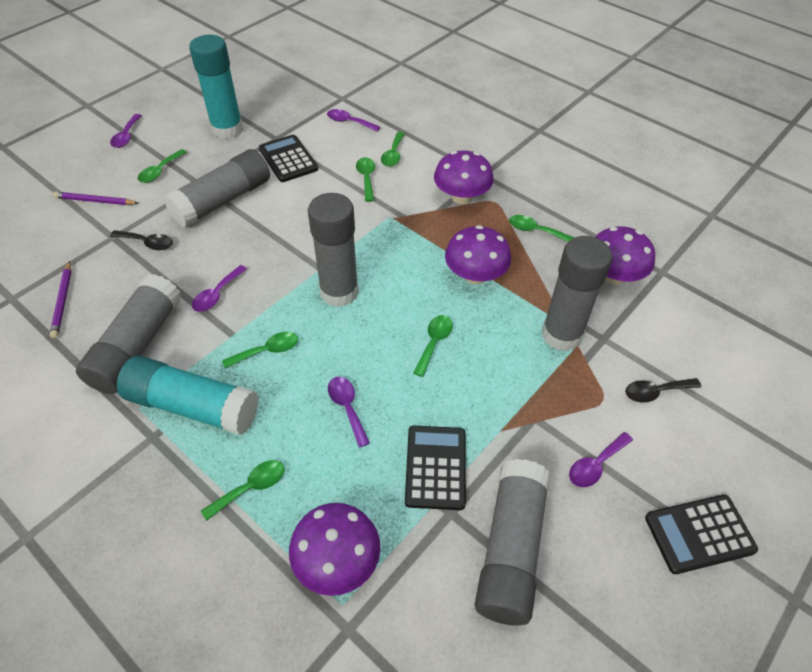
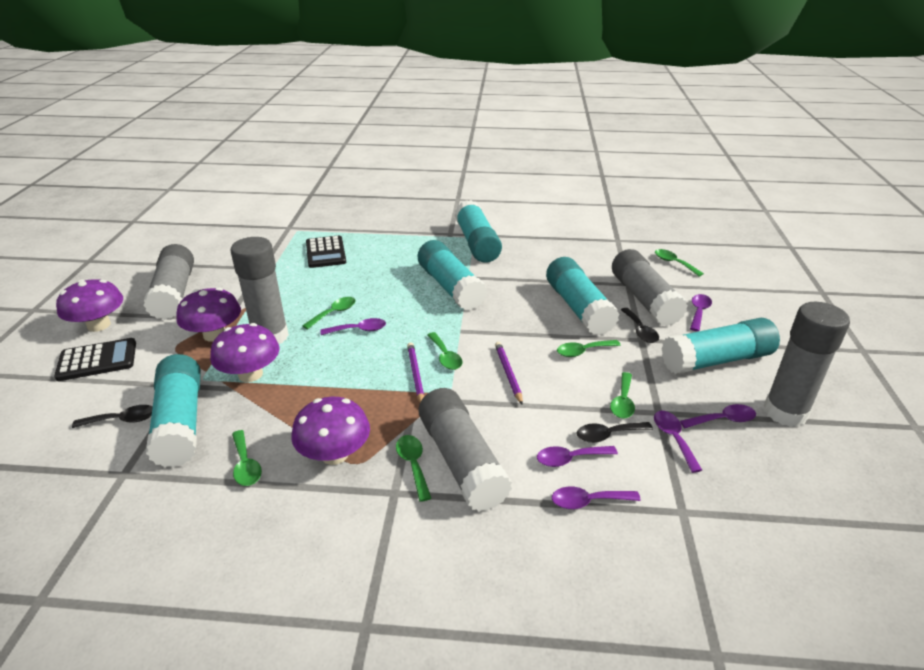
black calculator: [259,135,318,182] [405,426,466,510] [645,494,758,574] = 3 -> [54,338,136,381] [306,235,346,268] = 2
black spoon: [110,230,173,250] [625,378,701,403] = 2 -> [72,405,153,428] [577,422,653,443] [621,308,659,343] = 3
purple spoon: [110,114,142,148] [192,265,247,312] [327,109,380,132] [328,377,370,448] [569,432,633,487] = 5 -> [320,318,386,335] [537,446,618,467] [552,487,641,509] [654,411,702,473] [680,404,756,428] [690,294,712,331] = 6
turquoise glue stick: [117,356,259,435] [189,35,243,139] = 2 -> [146,354,201,467] [418,240,487,310] [455,200,502,263] [546,257,619,335] [662,318,780,374] = 5

